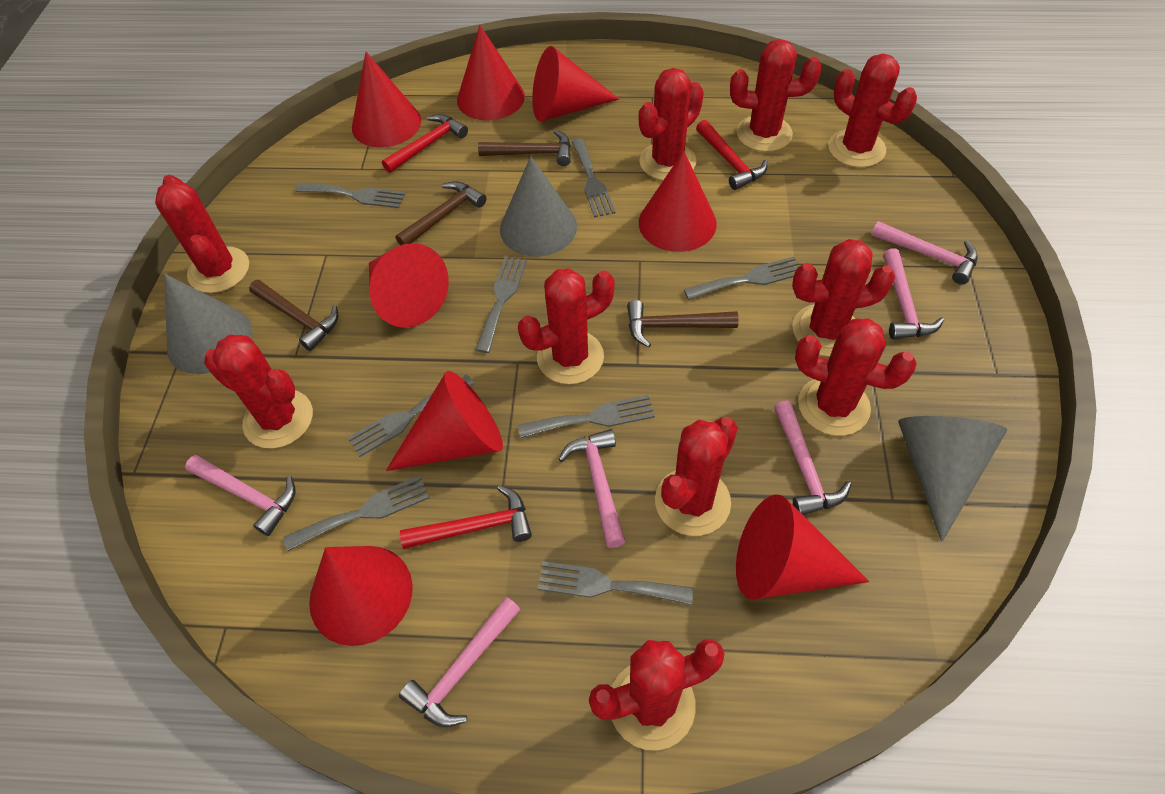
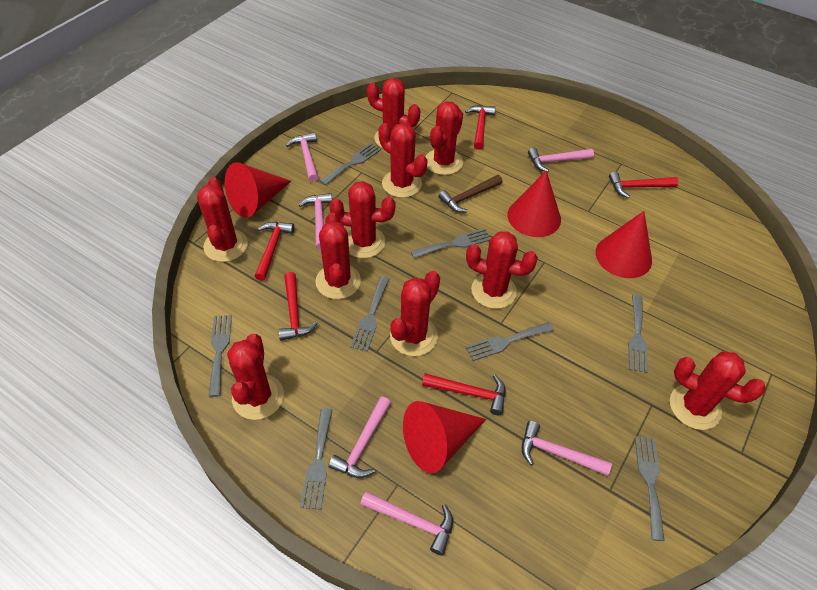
brown hammer: [249,280,338,351] [396,181,486,245] [478,130,571,166] [627,300,739,348] = 4 -> [438,175,503,212] = 1
grey cone: [164,274,252,374] [500,156,577,257] [898,416,1007,542] = 3 -> none = 0
red cone: [309,546,413,646] [352,52,421,147] [369,243,449,328] [386,371,503,471] [457,25,525,121] [532,46,619,121] [639,151,717,252] [736,494,869,599] = 8 -> [225,162,291,218] [403,401,486,473] [508,171,561,237] [596,211,652,278] = 4
red hammer: [382,114,468,173] [400,485,532,549] [696,120,767,190] = 3 -> [255,222,294,281] [278,272,318,341] [422,373,506,415] [465,105,496,150] [609,172,678,198] = 5

